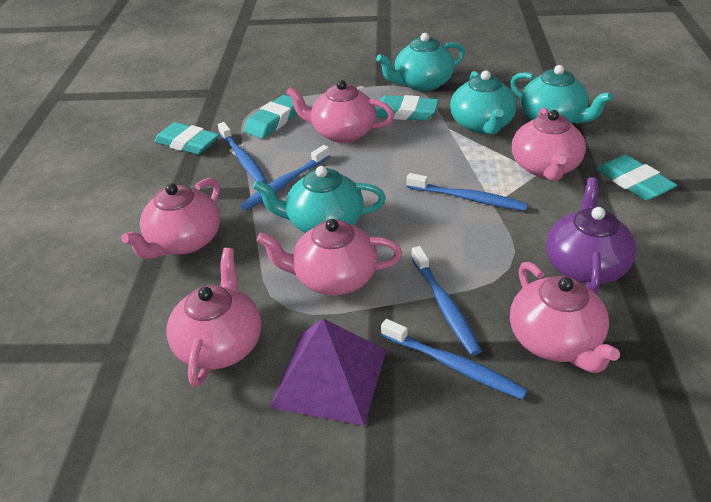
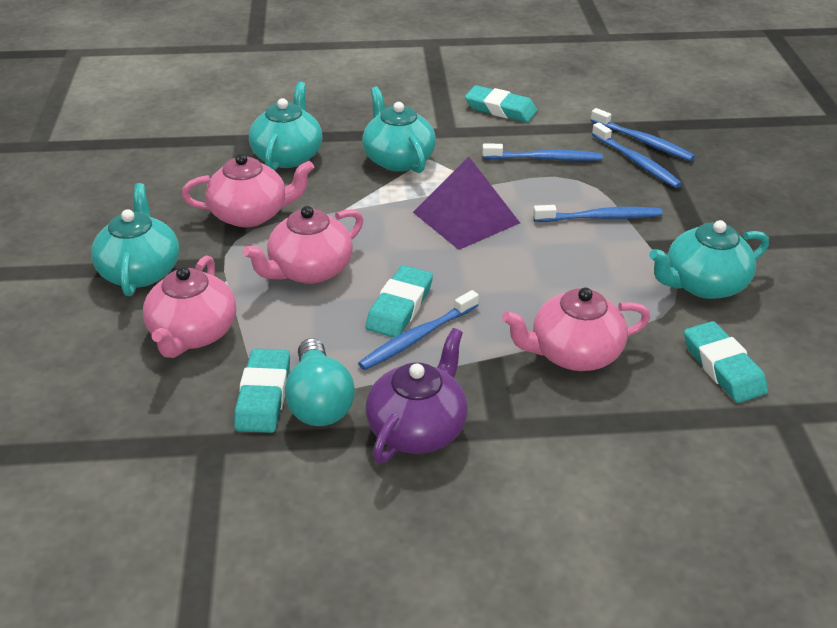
pink teapot: [121,178,220,259] [166,248,262,387] [256,219,402,295] [286,80,395,143] [510,262,620,373] [512,107,586,181] = 6 -> [143,256,236,358] [182,153,314,227] [243,206,363,284] [502,287,650,371] = 4
turquoise light bulb: none = 0 -> [285,338,355,426] = 1

